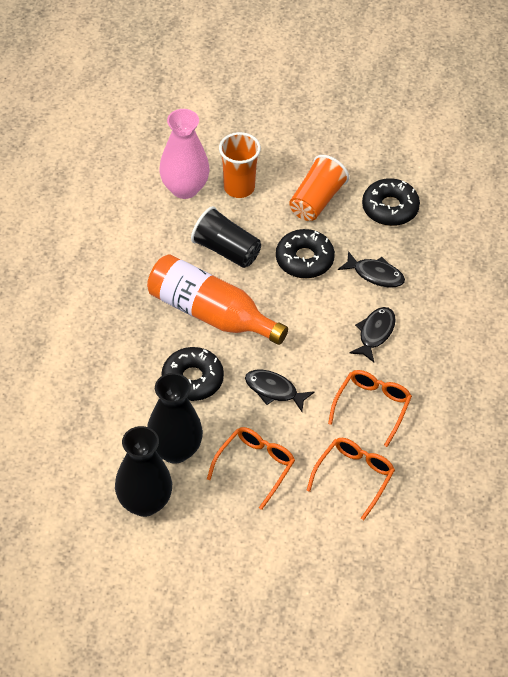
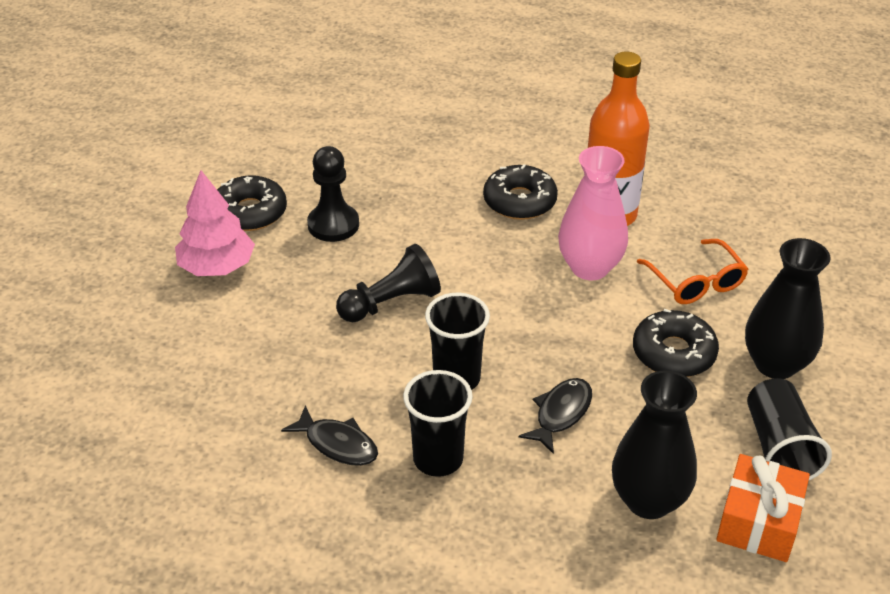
black cup: [191,206,261,268] = 1 -> [403,370,473,477] [425,293,490,390] [747,378,832,480] = 3
black fish: [245,370,314,412] [338,251,405,288] [349,307,395,363] = 3 -> [281,405,378,466] [519,378,592,454] = 2
black pawn: none = 0 -> [307,146,359,242] [336,244,441,322] = 2
orange cup: [219,132,261,198] [289,155,349,221] = 2 -> none = 0
orange gift: none = 0 -> [716,454,810,562] = 1
orange glasses: [207,427,295,510] [306,438,395,520] [328,370,412,447] = 3 -> [637,239,748,304] = 1
pink tree: none = 0 -> [175,170,255,276] = 1

